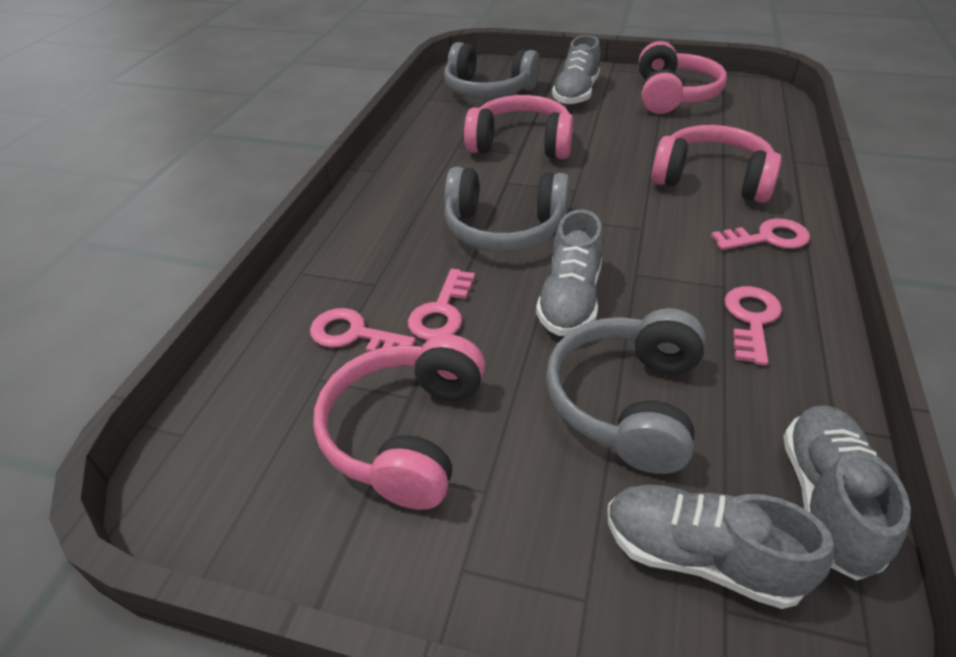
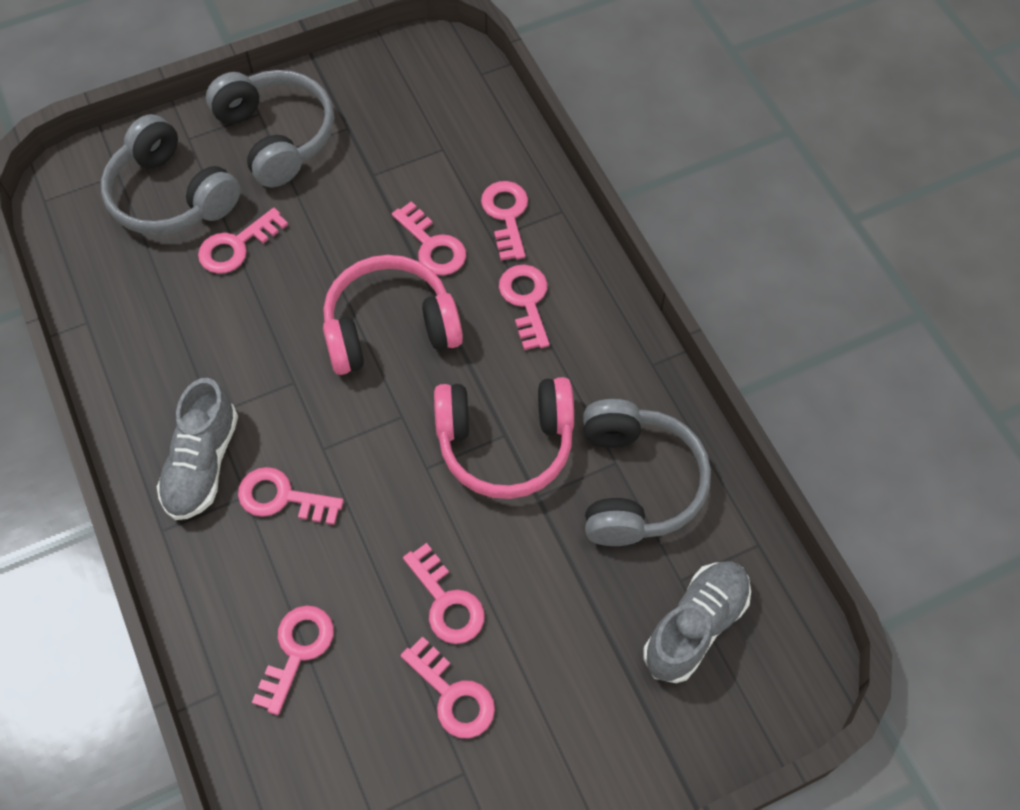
grey shoe: [536,209,603,336] [552,35,600,105] [607,485,834,609] [783,405,911,581] = 4 -> [157,378,238,520] [644,562,751,683] = 2
pink headphones: [313,334,485,510] [464,95,573,159] [639,41,727,114] [652,125,782,203] = 4 -> [323,255,463,375] [434,377,574,499] = 2
pink key: [310,308,415,352] [408,269,475,341] [711,218,810,250] [725,286,782,365] = 4 -> [198,208,288,274] [238,467,344,525] [252,605,334,715] [392,201,466,276] [400,636,495,738] [403,543,485,644] [481,181,528,260] [499,265,550,350] = 8

